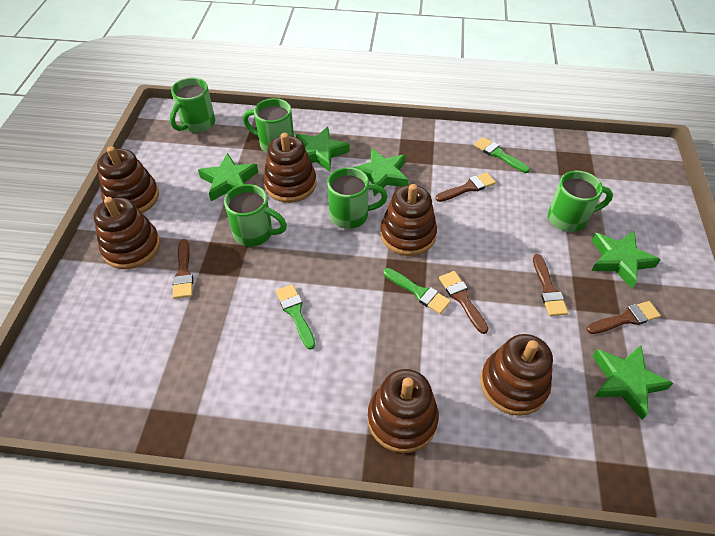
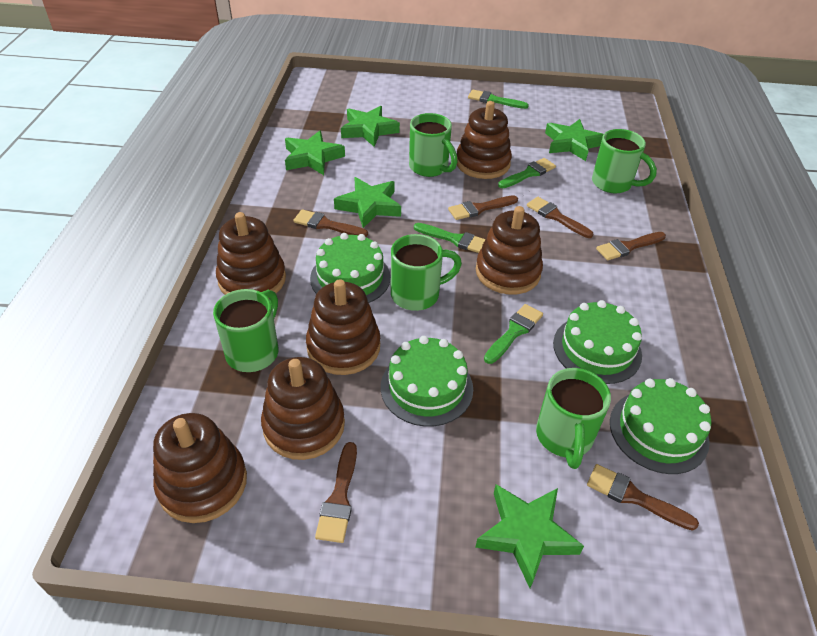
brown brush: [172,239,193,299] [436,172,496,202] [439,271,489,334] [533,254,568,316] [586,301,661,334] = 5 -> [293,209,368,237] [315,442,357,543] [448,195,518,220] [527,197,593,238] [587,464,699,531] [596,232,666,260] = 6
green brush: [276,284,315,350] [383,268,451,314] [474,137,530,173] = 3 -> [414,223,485,253] [468,90,529,109] [484,304,543,364] [498,158,556,188] = 4
green cake: none = 0 -> [310,233,391,303] [381,336,473,427] [553,300,642,384] [610,378,711,474] = 4

